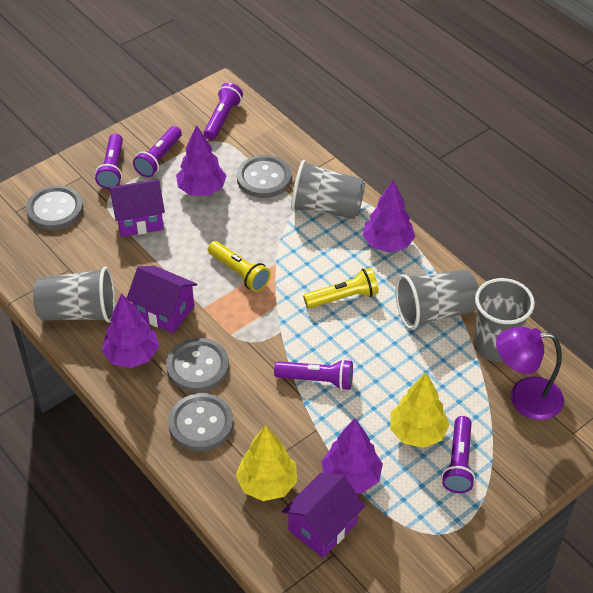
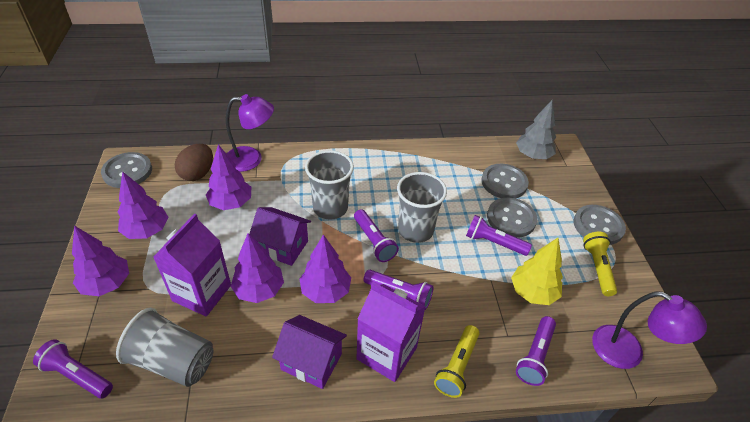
brown egg: none = 0 -> [175,144,213,181] = 1
grey cup: [33,267,115,323] [291,160,366,219] [395,269,479,330] [474,278,535,362] = 4 -> [116,308,214,387] [305,150,354,220] [397,172,447,243] = 3
grey tree: none = 0 -> [516,100,556,159] = 1
purple carton: none = 0 -> [153,213,231,316] [356,282,426,382] = 2
purple house: [109,179,165,237] [127,266,197,333] [282,473,365,558] = 3 -> [249,207,311,266] [272,315,347,389] = 2
purple lamp: [496,326,564,420] = 1 -> [226,94,274,172] [592,291,707,369] = 2
purple tree: [102,294,159,368] [176,125,227,196] [321,418,383,493] [362,180,415,252] = 4 -> [72,226,129,296] [118,171,168,239] [206,144,251,210] [231,233,284,303] [300,234,351,303] = 5
yellow tree: [236,425,297,501] [390,373,450,448] = 2 -> [511,238,563,305] = 1

